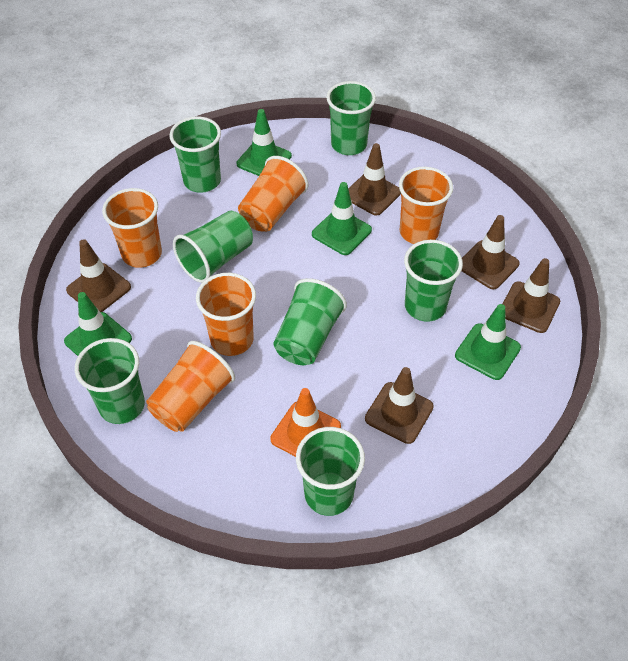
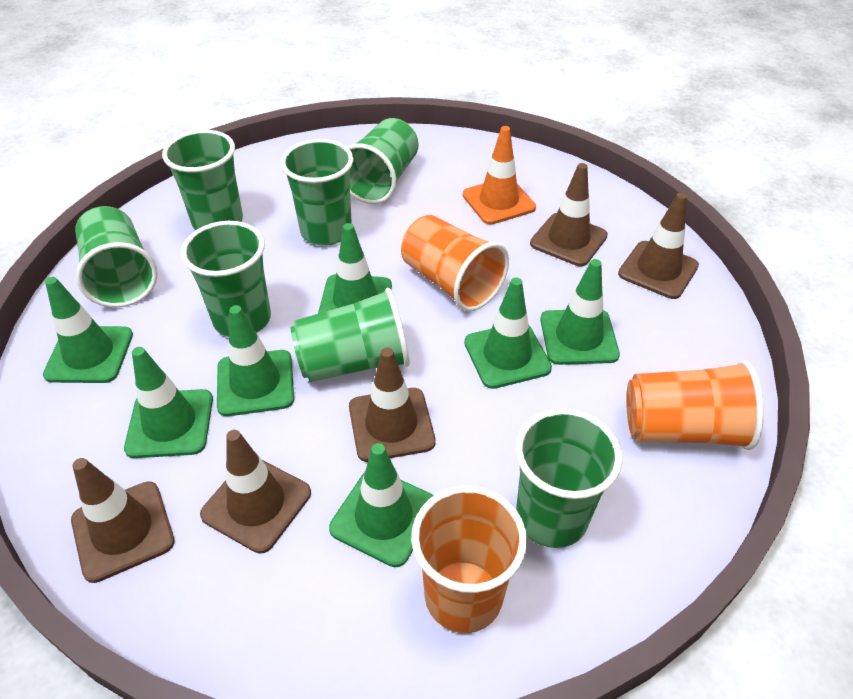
green traffic cone: [64,292,132,356] [236,109,292,176] [312,182,372,255] [455,304,521,380] = 4 -> [43,277,133,383] [124,347,213,458] [217,305,294,416] [318,223,392,314] [329,443,434,567] [464,277,552,389] [540,259,620,365] = 7
orange cup: [102,188,162,268] [146,341,235,432] [196,273,256,356] [238,156,309,232] [399,167,453,244] = 5 -> [401,215,509,311] [411,486,527,633] [626,361,764,450] = 3

